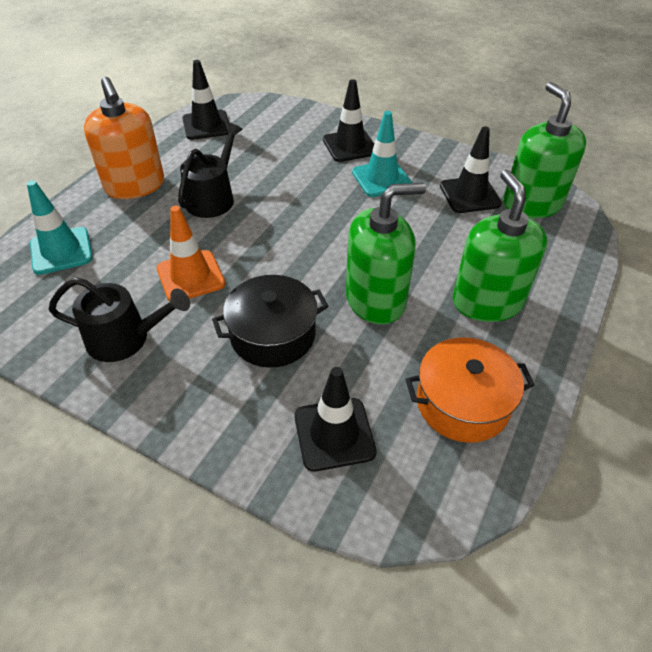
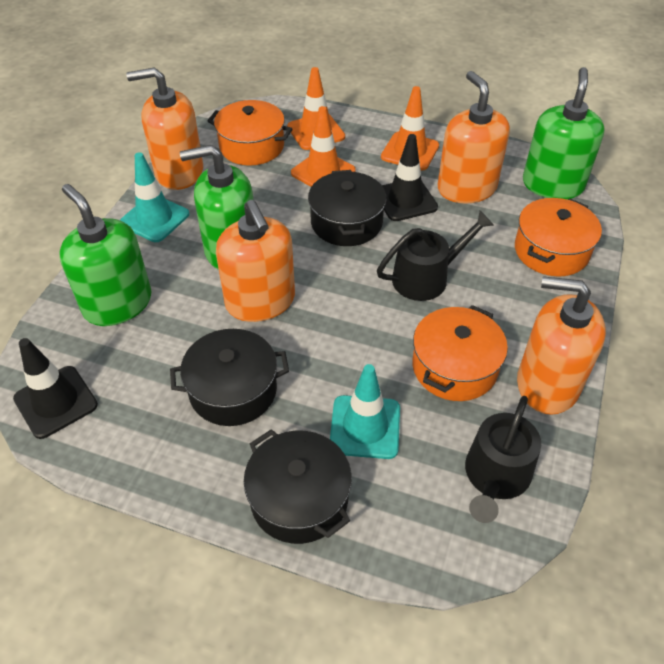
black pot: [212,275,328,368] = 1 -> [170,329,289,426] [244,429,352,544] [308,170,387,246] = 3
black traffic cone: [182,60,229,140] [294,367,377,472] [323,79,374,162] [440,126,502,213] = 4 -> [13,338,98,439] [382,134,438,221] = 2
orange pot: [405,337,534,443] = 1 -> [207,100,293,166] [412,305,508,401] [515,198,602,276] = 3
orange soap dispenser: [84,77,164,199] = 1 -> [126,67,203,190] [216,200,295,322] [438,71,510,204] [517,276,606,415] = 4
orange traffic cone: [157,206,225,301] = 1 -> [287,67,345,150] [291,106,356,187] [381,86,439,171] = 3

